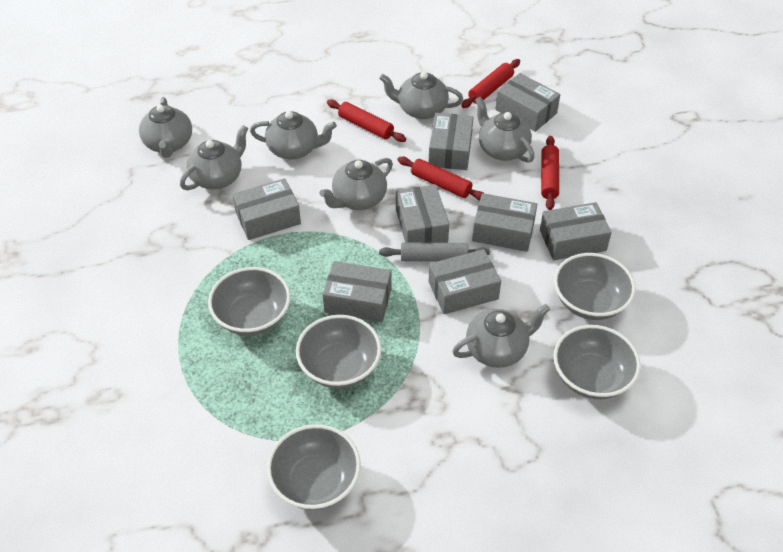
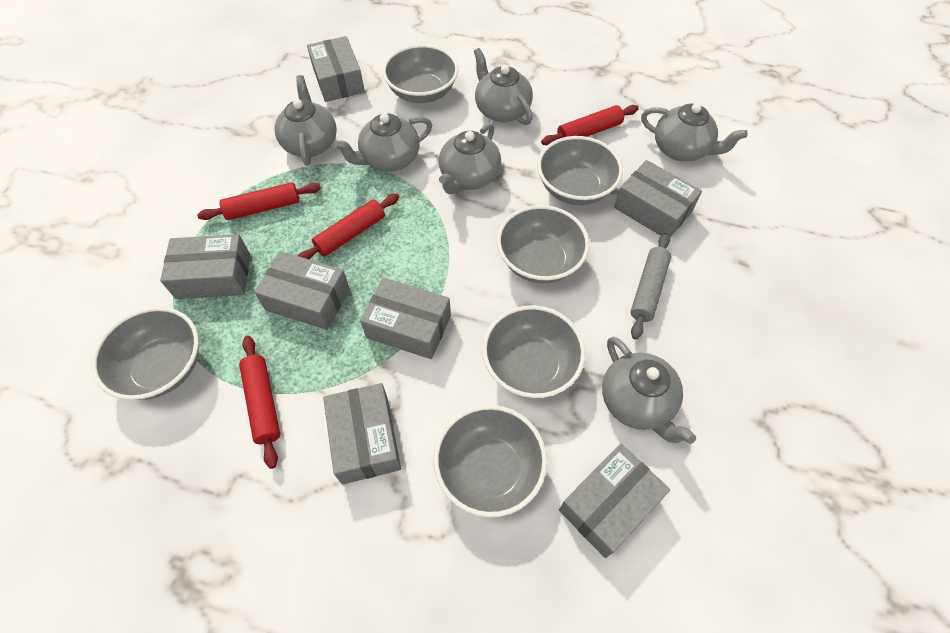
grey bowl: [208,267,291,336] [267,424,361,510] [296,315,381,388] [553,325,641,399] [554,253,636,320] = 5 -> [91,307,199,400] [382,44,458,103] [434,405,547,517] [482,305,586,398] [497,205,589,283] [537,136,623,205] = 6
grey box: [232,178,301,240] [323,261,391,322] [396,185,449,243] [428,113,474,170] [429,249,501,314] [472,193,537,252] [496,73,560,132] [540,202,612,260] = 8 -> [160,234,250,299] [254,251,350,330] [307,36,365,102] [323,383,401,484] [360,277,451,359] [559,444,670,558] [614,160,702,237] = 7
grey teapot: [139,97,192,158] [180,125,248,190] [250,111,337,160] [319,158,393,210] [379,72,463,119] [452,304,550,368] [475,97,535,163] = 7 -> [275,75,337,166] [334,113,432,172] [439,123,501,194] [474,48,533,125] [602,337,696,444] [641,103,748,161] = 6

